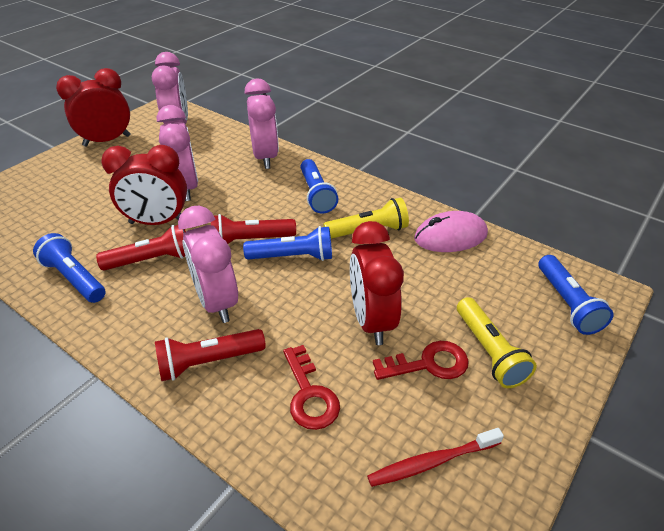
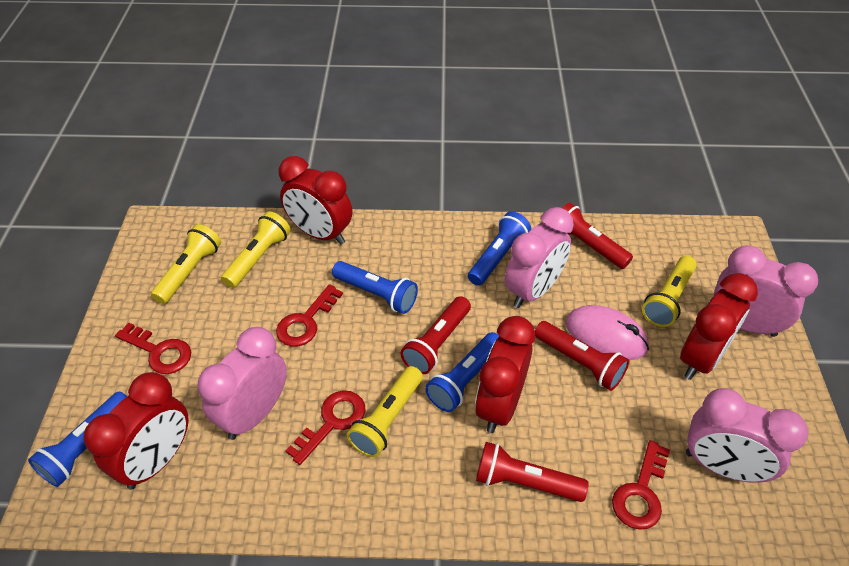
red clock: [56,68,131,147] [101,145,187,225] [350,221,404,345] = 3 -> [84,372,189,490] [279,156,352,245] [475,316,535,433] [680,273,758,380] = 4
red flashlight: [96,225,186,271] [155,329,266,381] [211,214,296,244] = 3 -> [401,296,471,374] [476,442,589,502] [535,321,629,391] [562,203,633,269] = 4
red key: [283,345,340,430] [373,341,469,380] = 2 -> [115,323,191,374] [276,284,343,347] [285,390,365,465] [612,440,670,530] = 4
red toothbrush: [367,428,504,487] = 1 -> none = 0
yellow flashlight: [323,198,409,239] [457,297,537,388] = 2 -> [151,224,221,304] [221,211,291,288] [347,366,423,458] [642,256,697,327] = 4

